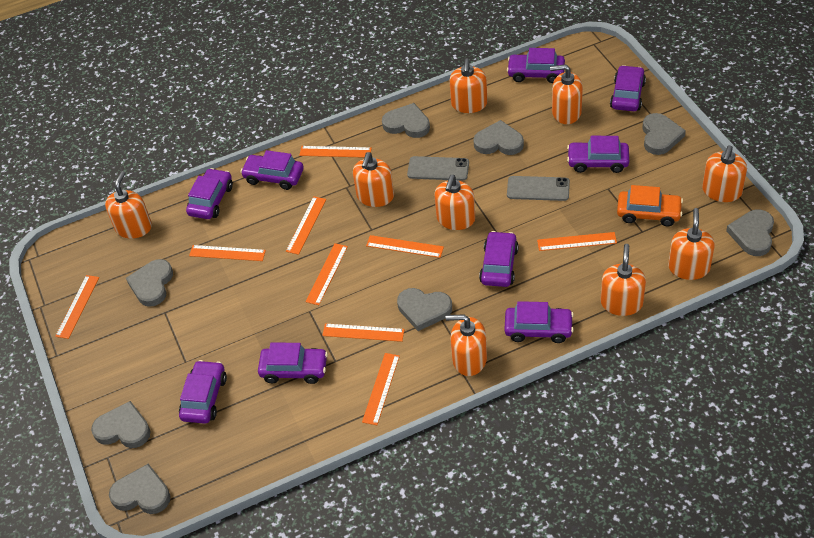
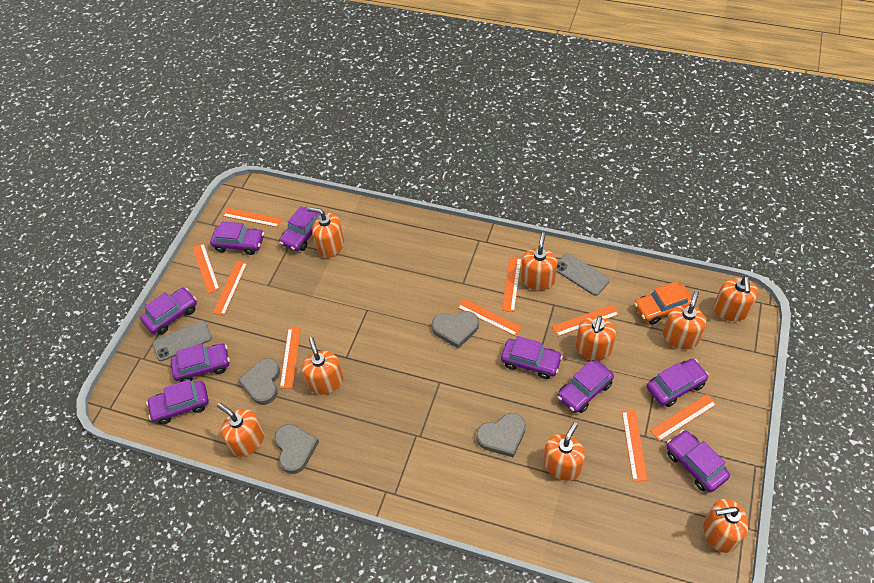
grey heart: [91,401,151,448] [109,464,170,514] [126,259,173,307] [382,103,430,138] [397,288,452,331] [473,120,524,155] [642,113,686,155] [726,210,774,256] = 8 -> [238,358,280,405] [274,424,319,474] [432,311,479,349] [476,413,526,458] = 4

